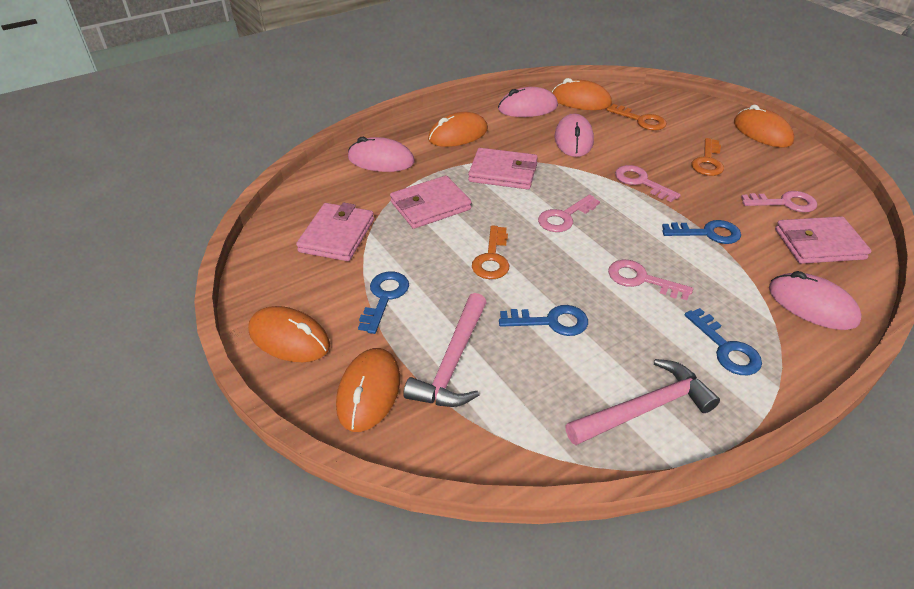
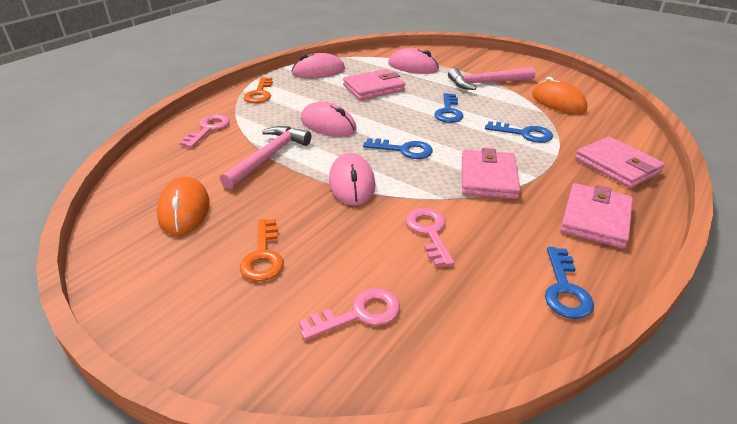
orange key: [472,226,509,279] [607,104,667,130] [691,138,724,176] = 3 -> [240,219,284,281] [244,77,273,103] = 2
orange mouse: [248,306,330,362] [336,348,400,432] [428,112,488,147] [552,78,612,110] [734,105,794,148] = 5 -> [157,177,209,235] [532,77,587,114] = 2
pink key: [538,194,600,232] [608,259,693,300] [615,165,681,202] [741,191,817,212] = 4 -> [180,114,230,148] [299,288,400,340] [406,208,454,267] = 3

